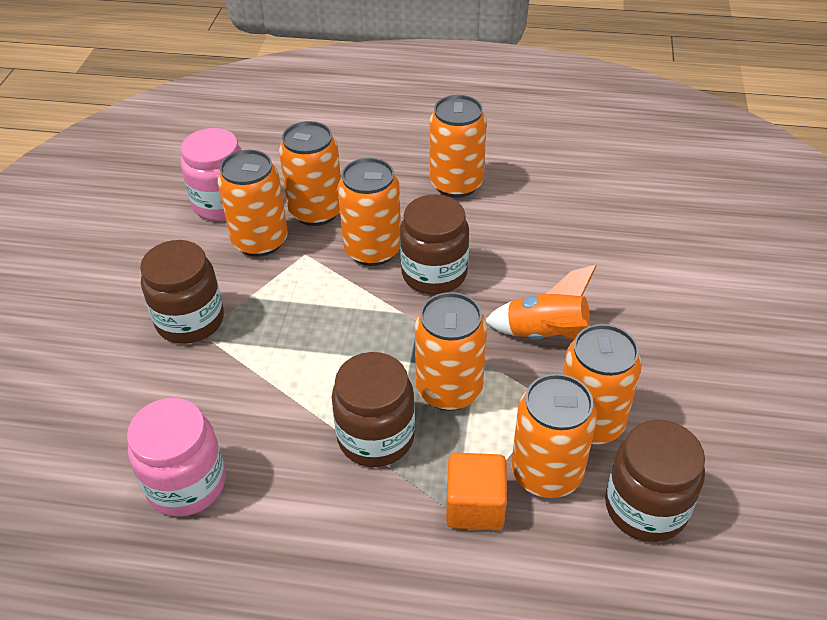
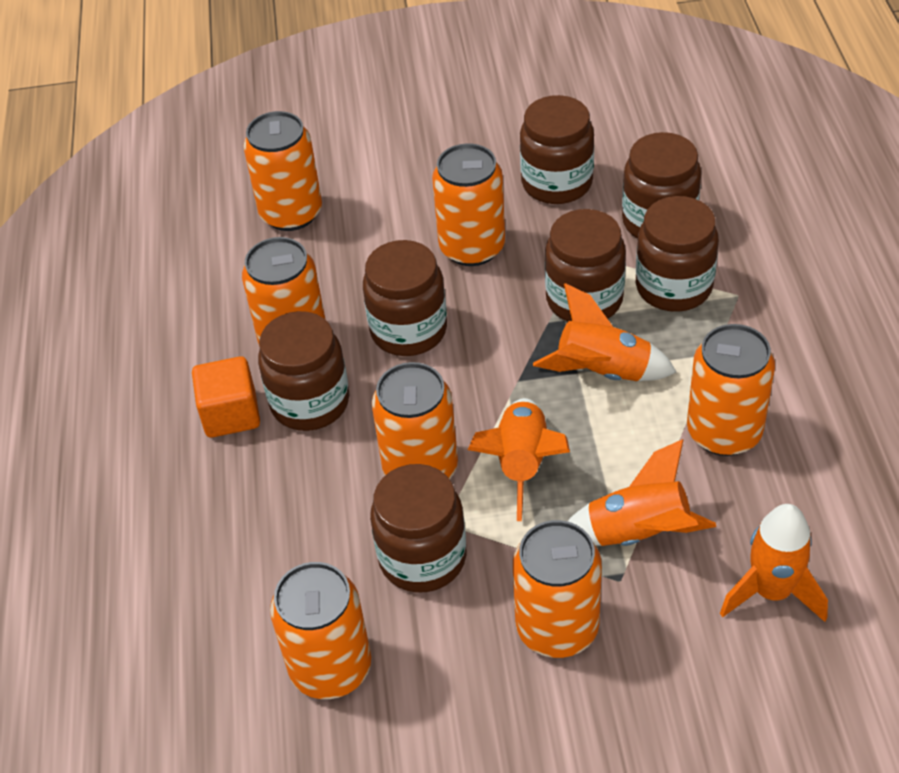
brown jar: [140,240,224,344] [332,352,415,467] [400,195,469,295] [605,420,705,542] = 4 -> [258,311,349,431] [363,240,447,356] [370,464,466,593] [520,95,594,204] [545,209,626,322] [622,132,701,239] [636,196,719,312] = 7
orange rocket: [486,265,597,340] = 1 -> [468,398,570,521] [533,283,676,381] [568,439,716,546] [720,504,828,622] = 4
pink jar: [127,398,226,517] [181,128,242,221] = 2 -> none = 0

